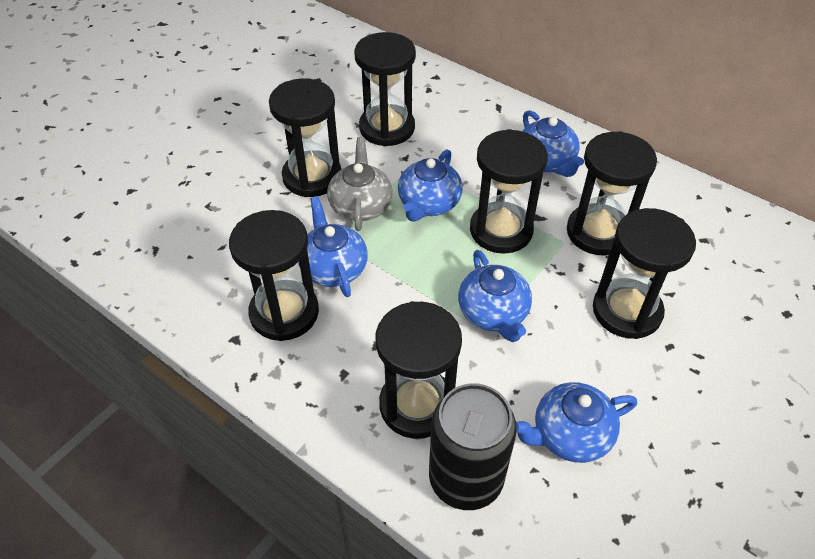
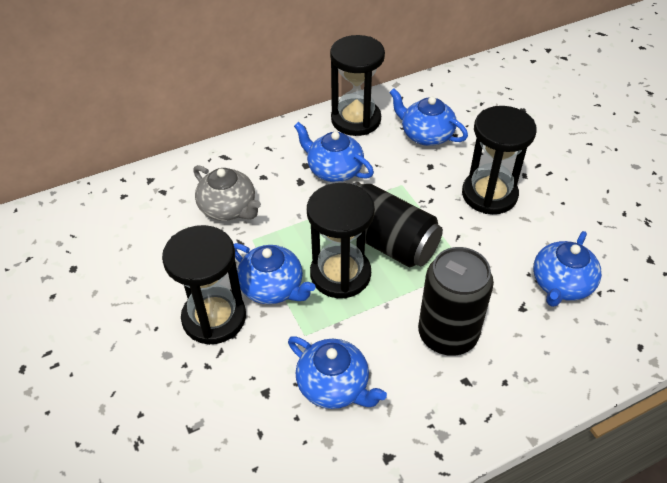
black can: [429,383,517,510] = 1 -> [353,182,443,267] [418,247,494,356] = 2
black hourglass: [229,210,319,341] [269,78,341,197] [354,32,416,146] [376,301,462,439] [470,129,548,254] [567,131,657,255] [593,208,696,339] = 7 -> [162,225,246,345] [307,183,375,298] [330,35,385,136] [462,106,537,214] = 4

